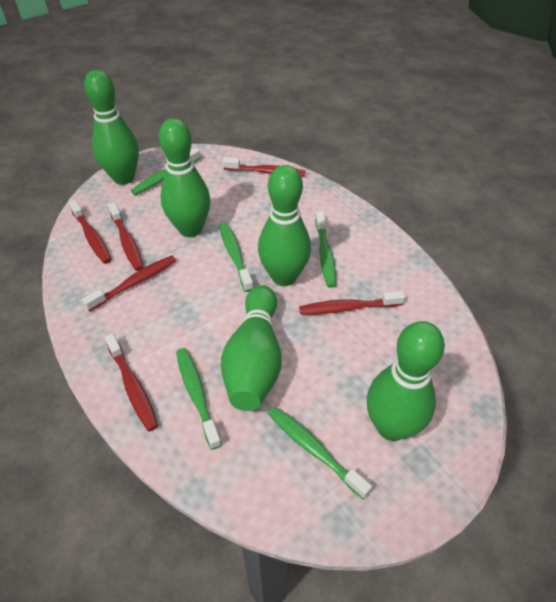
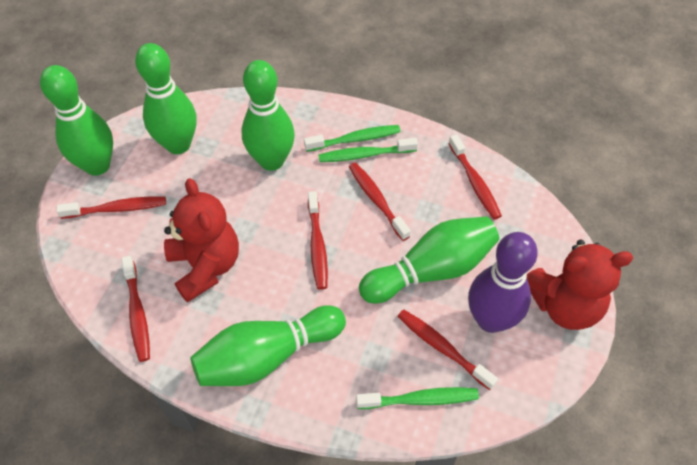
green toothbrush: [131,148,201,195] [176,348,222,450] [219,222,253,292] [268,407,372,499] [315,211,336,288] = 5 -> [304,125,401,152] [318,138,418,162] [356,387,479,409] = 3
purple bowling pin: none = 0 -> [468,232,538,333] = 1
red teddy bear: none = 0 -> [164,178,239,303] [527,239,633,330] = 2

